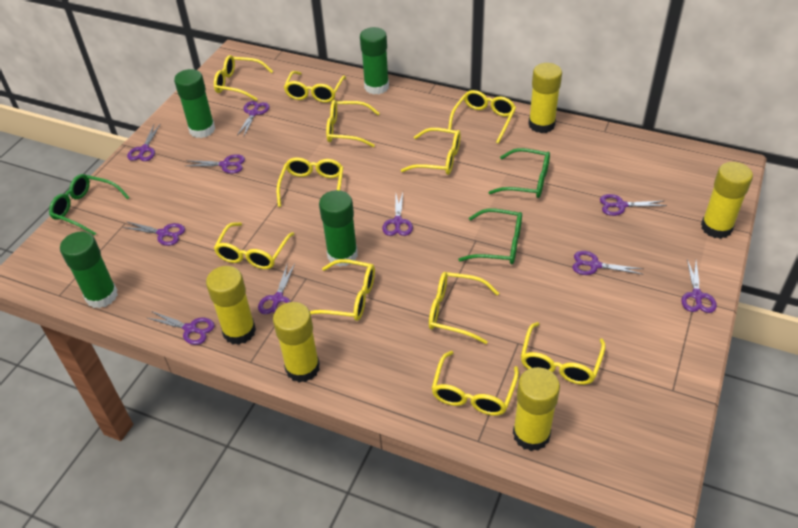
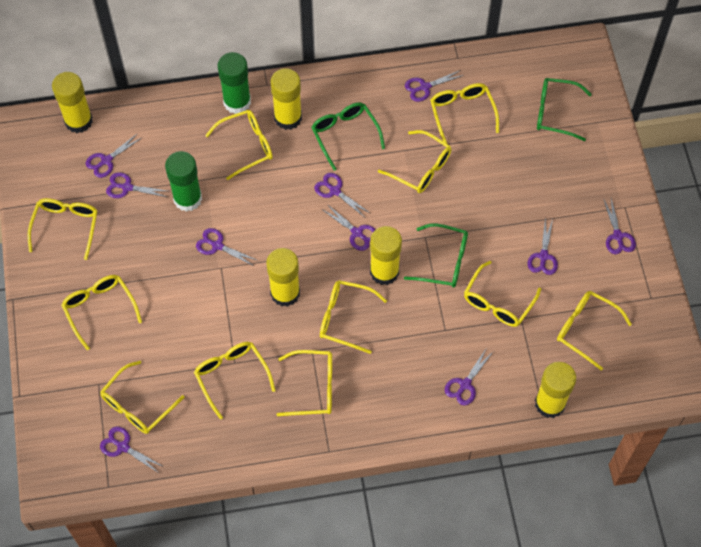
green glue stick: [60,232,118,308] [174,69,215,138] [319,190,358,267] [360,27,389,94] = 4 -> [165,151,202,212] [217,52,251,114] = 2

